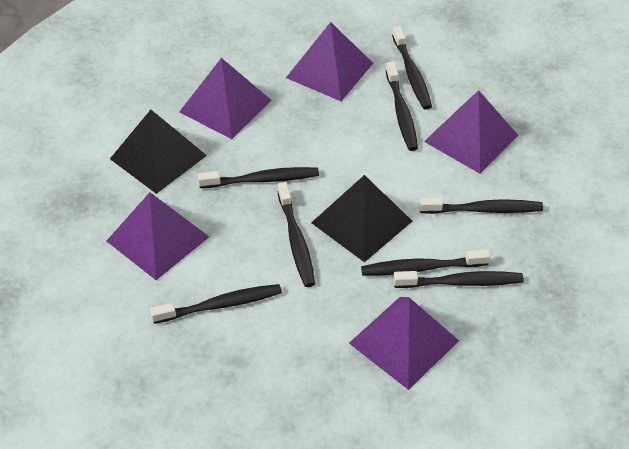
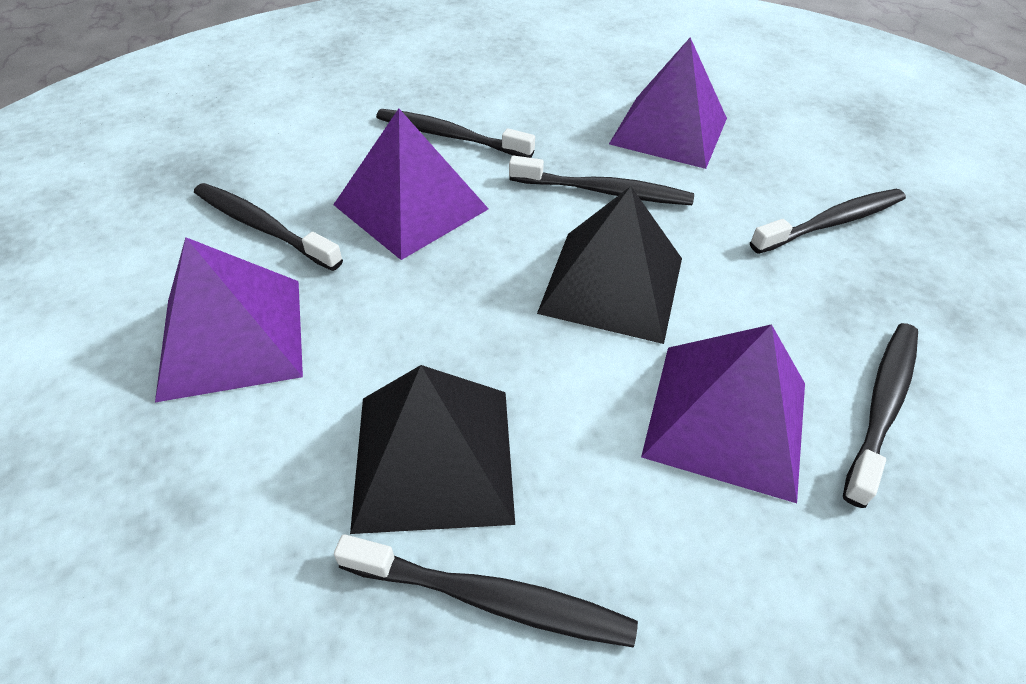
black toothbrush: [150,284,282,324] [198,167,319,188] [278,182,315,287] [361,249,490,275] [386,61,418,151] [392,26,432,109] [393,271,524,288] [419,197,543,214] = 8 -> [194,183,343,271] [334,534,638,648] [376,109,535,158] [509,155,694,205] [750,189,906,254] [843,323,918,508] = 6
purple pyramid: [107,192,209,280] [179,58,271,139] [286,22,373,101] [349,297,459,390] [424,90,518,174] = 5 -> [155,237,303,402] [333,109,489,260] [609,38,727,169] [641,324,805,503] = 4

